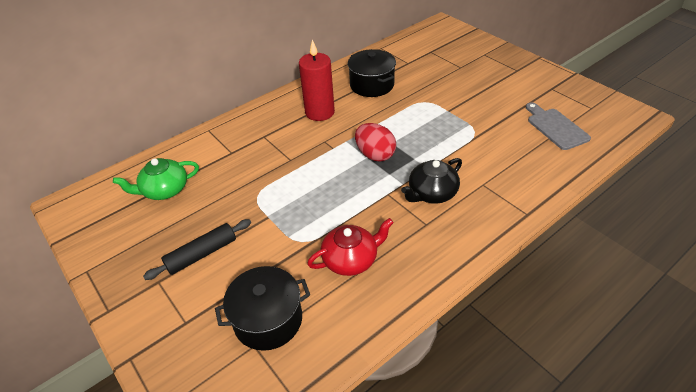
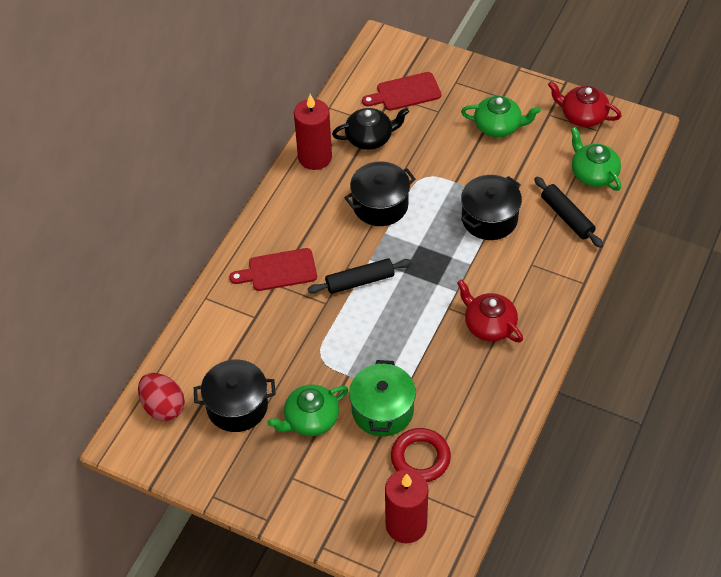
black pot: [215,266,310,351] [348,49,396,97] = 2 -> [194,359,276,432] [344,161,415,226] [461,175,522,240] = 3
black rolling pin: [143,219,251,280] = 1 -> [308,258,412,294] [534,177,603,248] = 2
green pot: none = 0 -> [349,360,416,437] = 1
green teapot: [113,158,199,200] = 1 -> [267,385,348,436] [461,96,541,137] [571,127,621,191] = 3
grey cutting board: [526,102,591,150] = 1 -> none = 0
red candle: [299,39,335,121] = 1 -> [294,94,332,170] [385,469,429,543] = 2
red cutting board: none = 0 -> [229,248,317,291] [362,72,441,111] = 2
red ring: none = 0 -> [391,428,451,482] = 1
red teapot: [307,218,394,276] = 1 -> [457,279,523,342] [548,81,622,127] = 2

